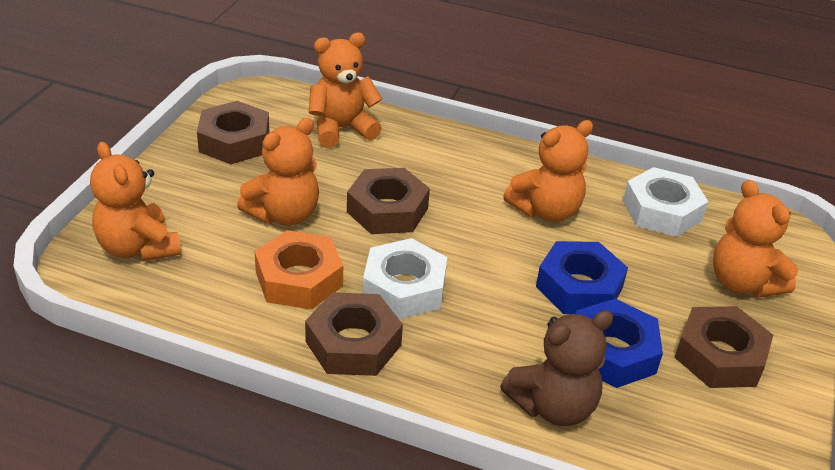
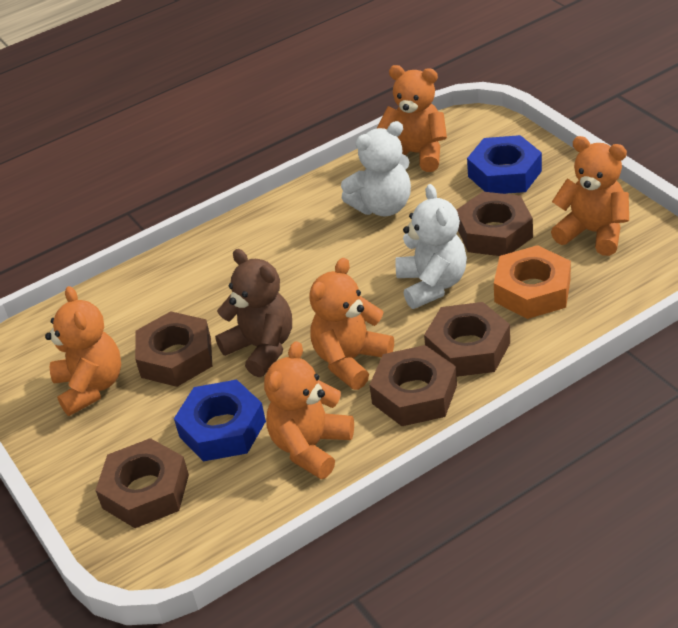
brown nut: [197,101,269,164] [305,292,403,376] [347,168,430,234] [674,306,773,388] = 4 -> [95,438,189,528] [135,311,212,387] [370,345,457,426] [424,302,510,377] [457,192,533,256] = 5
white nut: [363,238,447,319] [623,167,708,237] = 2 -> none = 0
white teddy bear: none = 0 -> [341,121,411,216] [396,184,467,309] = 2

